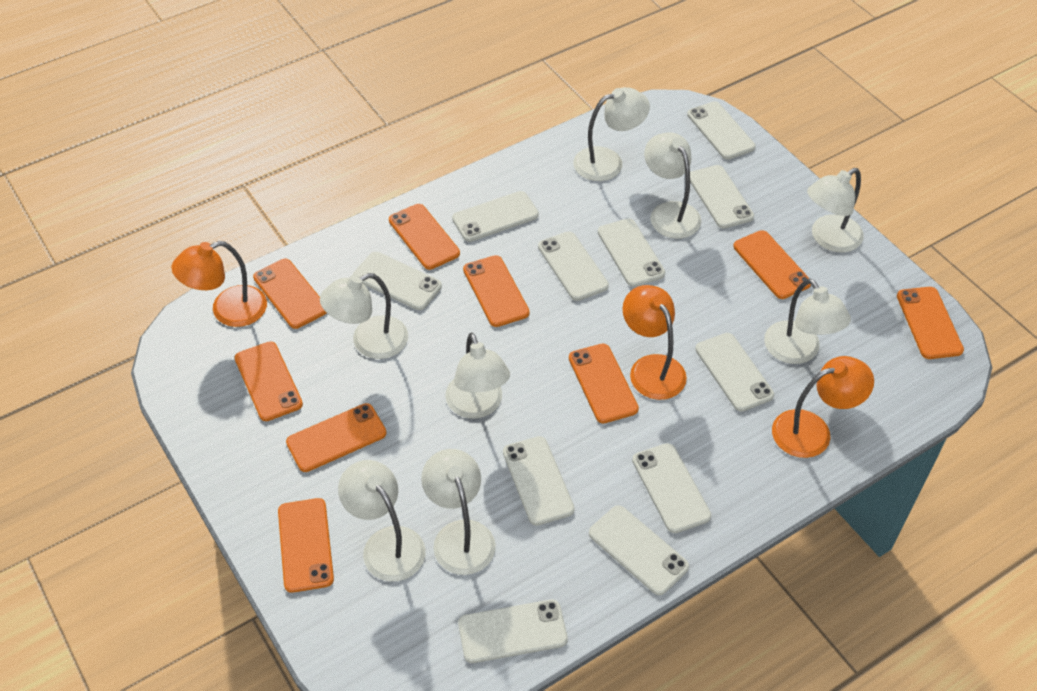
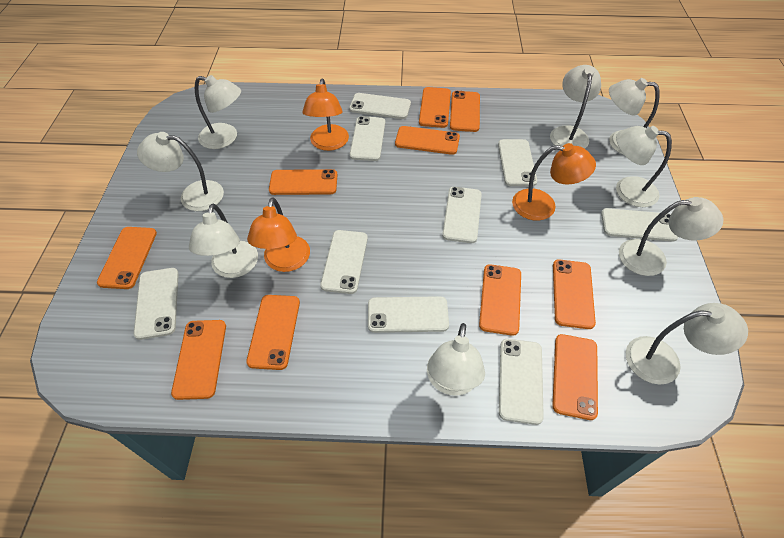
orange phone: [235,342,303,421] [253,259,327,329] [278,498,334,593] [286,403,386,472] [389,204,460,270] [463,255,530,327] [569,344,639,423] [733,230,811,299] [897,287,964,359] = 9 -> [97,227,157,289] [171,320,226,400] [246,295,300,370] [269,169,337,195] [395,126,460,155] [419,87,451,128] [450,91,480,132] [479,264,521,336] [552,334,598,420] [553,259,596,329] = 10
white lamp: [320,273,408,359] [338,460,426,581] [421,449,496,575] [445,333,510,419] [574,87,650,181] [644,133,701,239] [764,279,851,364] [807,168,864,252] = 8 -> [137,132,224,211] [189,204,258,278] [195,75,241,149] [427,323,485,396] [550,65,601,149] [609,78,660,155] [616,126,672,207] [619,197,723,276] [626,303,748,385] = 9
white phone: [353,252,442,310] [452,191,539,242] [458,600,568,663] [503,436,575,526] [538,231,609,301] [589,505,689,595] [598,218,665,287] [632,443,711,533] [687,101,755,160] [690,165,754,229] [695,333,774,412] = 11 -> [134,268,179,340] [320,230,368,294] [349,93,411,119] [350,116,385,161] [368,296,449,333] [442,187,482,243] [498,139,537,186] [499,339,544,425] [601,208,679,242] = 9

